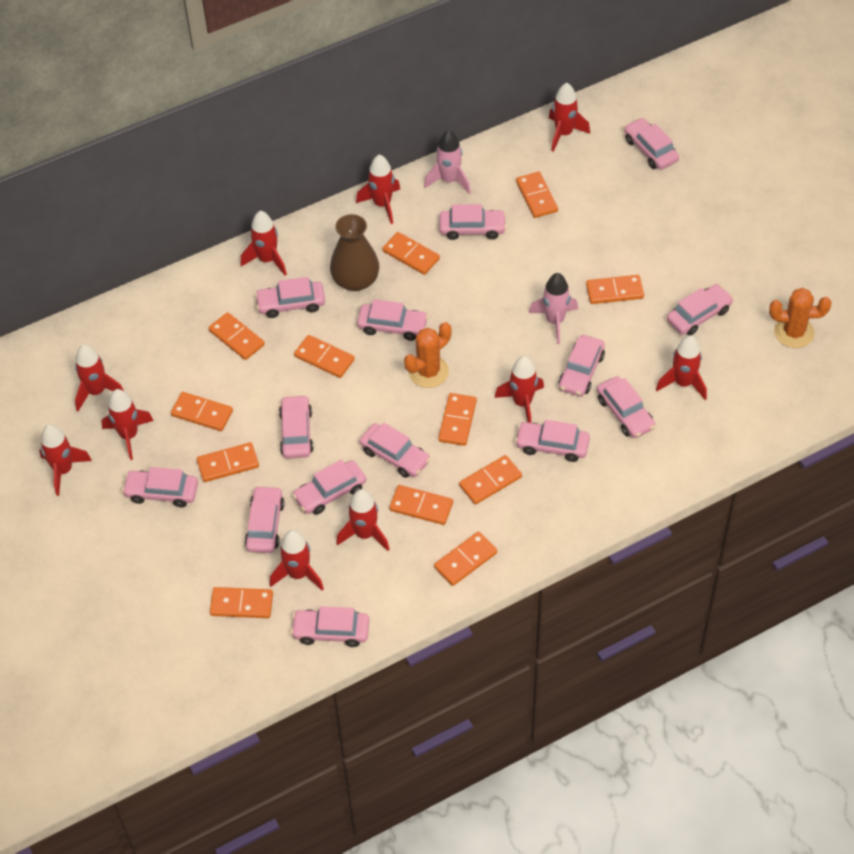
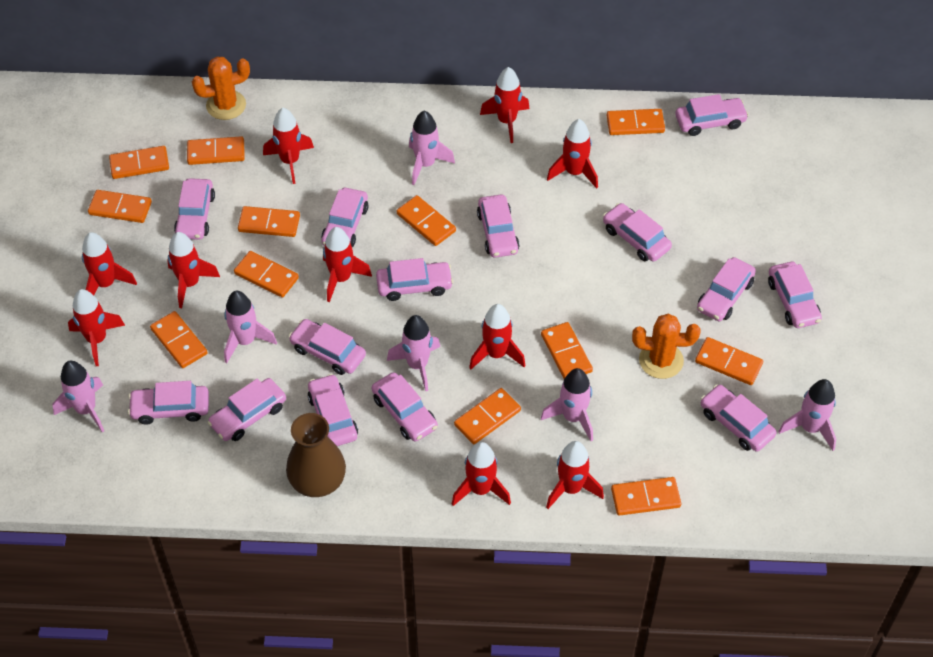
pink rocket: [424,130,471,194] [529,273,578,344] = 2 -> [53,361,104,432] [224,291,277,363] [387,315,440,391] [409,111,455,185] [541,368,593,441] [778,379,836,451] = 6

